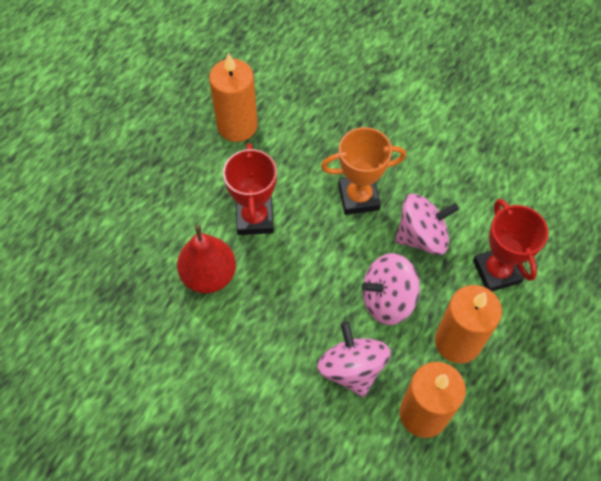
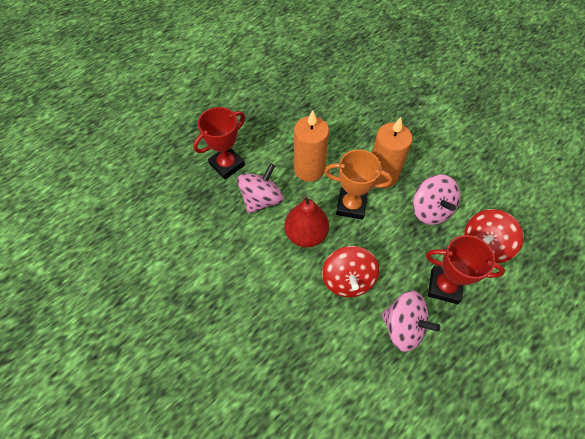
orange candle: [209,53,258,142] [400,362,466,438] [435,285,502,364] = 3 -> [294,110,329,182] [372,117,413,188] = 2
red spinning top: none = 0 -> [322,246,379,297] [464,209,524,263] = 2

